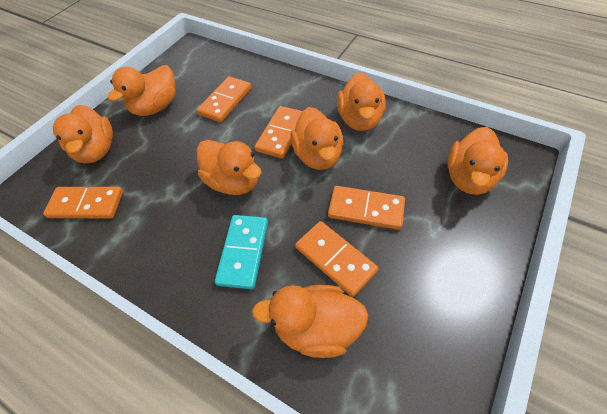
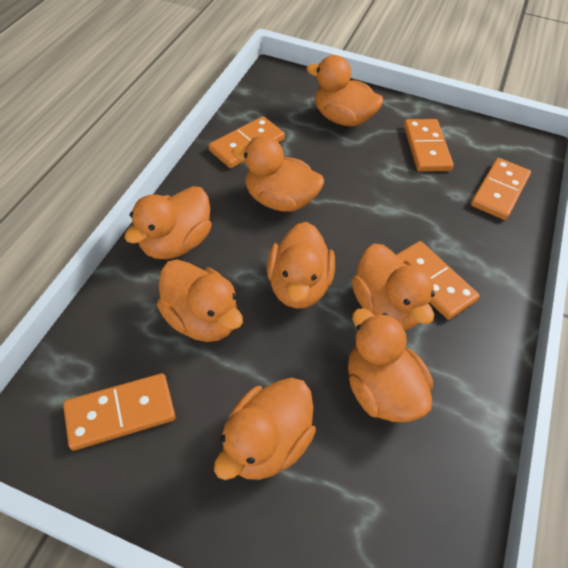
orange duck: [53,105,113,163] [108,65,175,116] [197,140,262,195] [252,285,369,358] [290,107,343,170] [337,72,386,131] [447,127,508,195] = 7 -> [124,186,212,259] [157,260,243,342] [214,378,316,480] [232,136,324,212] [267,222,335,309] [306,55,383,127] [348,308,433,422] [352,244,435,330] = 8
turquoise domino: [215,215,268,289] = 1 -> none = 0

